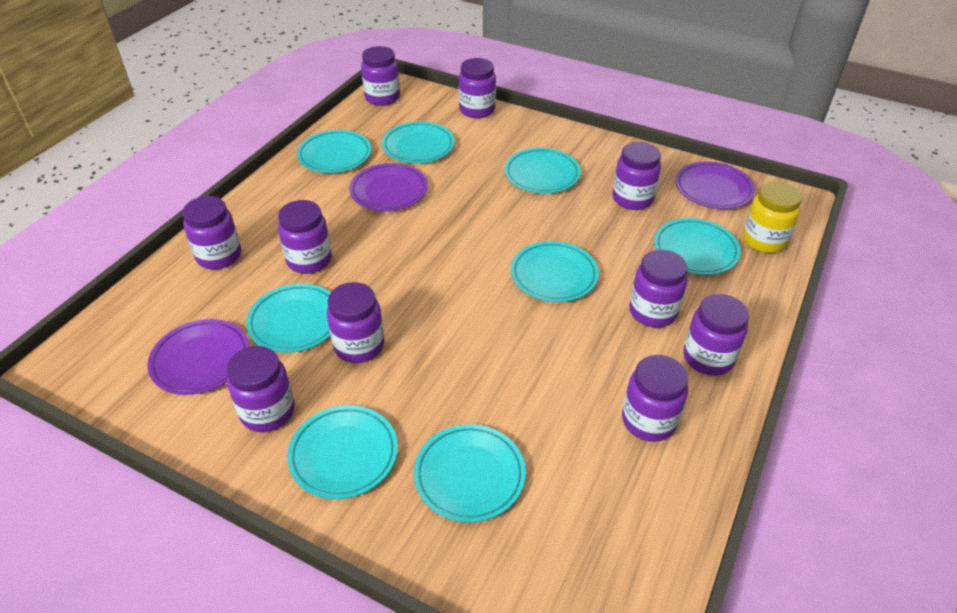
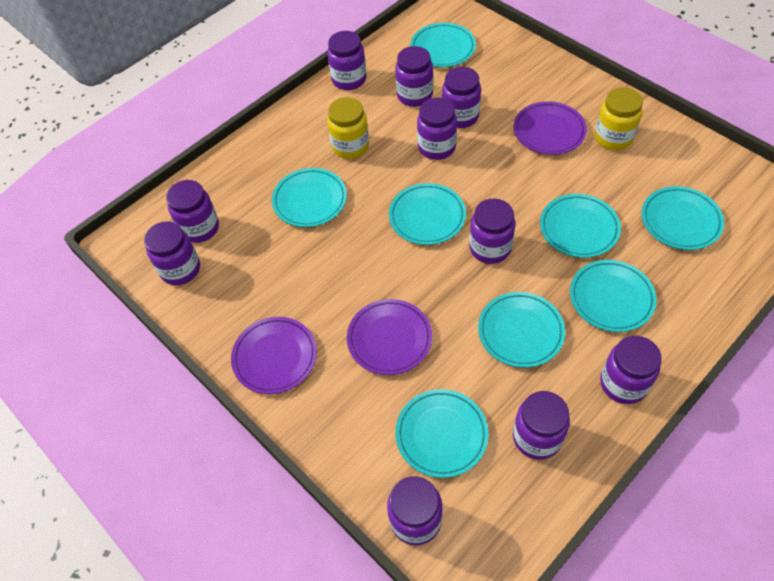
yellow jar: [743,181,802,253] = 1 -> [327,97,369,159] [595,87,643,150] = 2

